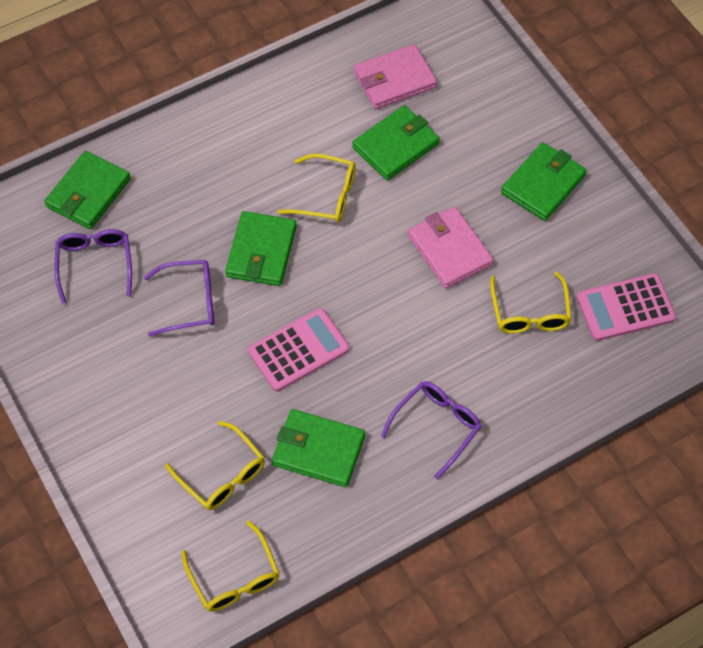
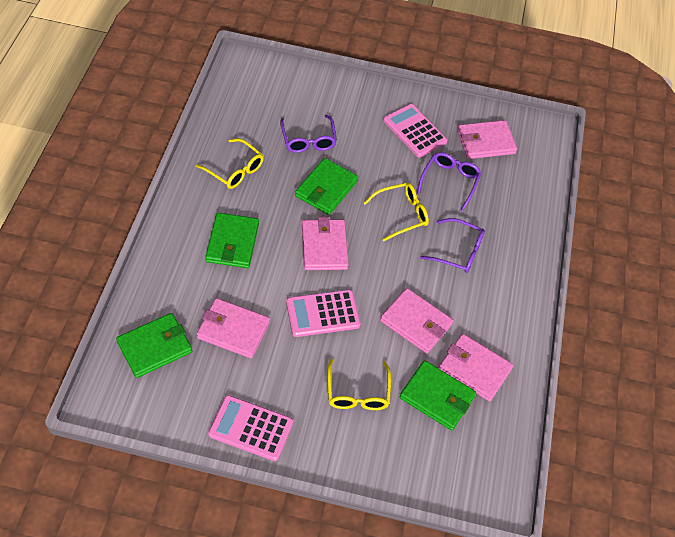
green wallet: [44,151,131,229] [225,211,297,286] [272,409,365,487] [352,105,440,180] [501,142,587,221] = 5 -> [116,313,192,378] [205,213,259,268] [295,158,358,215] [400,360,476,430] = 4
pink calculator: [248,308,350,392] [576,273,676,341] = 2 -> [208,395,293,461] [286,290,361,337] [383,104,447,157] = 3
pink wallet: [354,44,437,109] [408,207,493,288] = 2 -> [197,298,270,358] [302,217,349,270] [380,288,453,354] [439,334,514,402] [457,120,517,159] = 5
yellow glasses: [165,421,265,510] [181,520,280,612] [278,154,356,222] [490,272,572,333] = 4 -> [196,138,264,189] [327,358,391,410] [364,183,429,242] = 3

